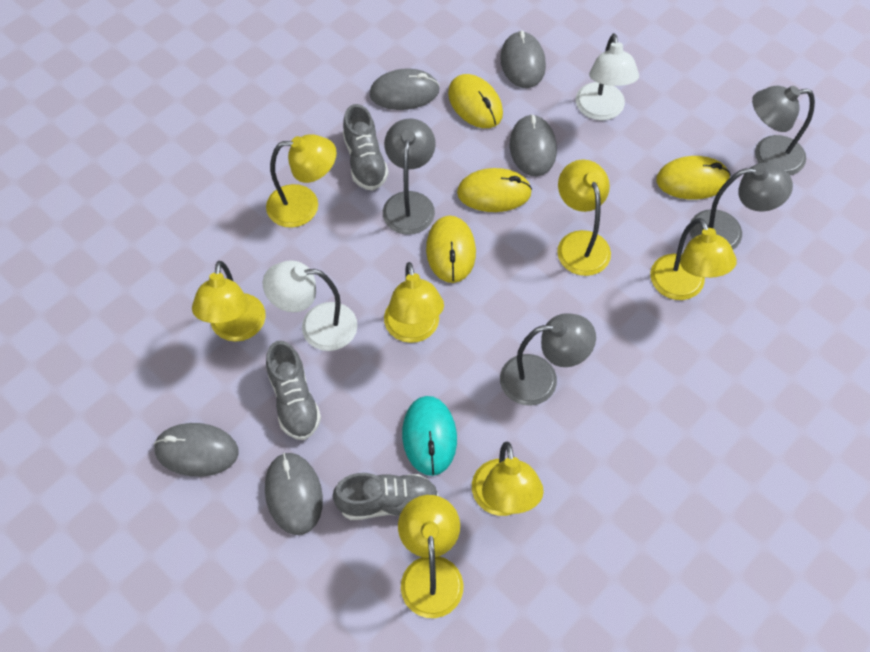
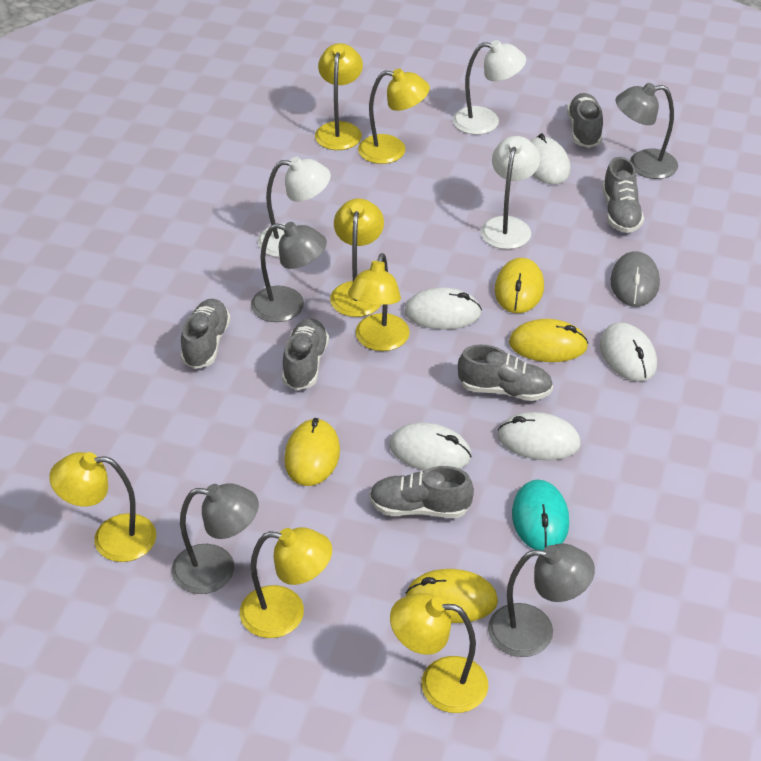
grey mouse: [153,423,238,477] [265,453,323,535] [370,68,440,110] [500,31,546,88] [510,114,557,176] = 5 -> [611,251,660,307] = 1
grey shoe: [266,341,321,440] [333,473,439,520] [343,104,389,191] = 3 -> [181,299,231,369] [282,318,329,390] [369,466,474,518] [458,344,553,401] [567,93,603,148] [602,157,644,233] = 6
white lamp: [263,260,358,351] [576,33,639,120] = 2 -> [257,157,331,257] [453,40,526,135] [481,136,540,249] = 3
white mouse: none = 0 -> [389,423,472,471] [405,287,482,330] [498,412,581,460] [530,133,571,184] [600,322,657,382] = 5

